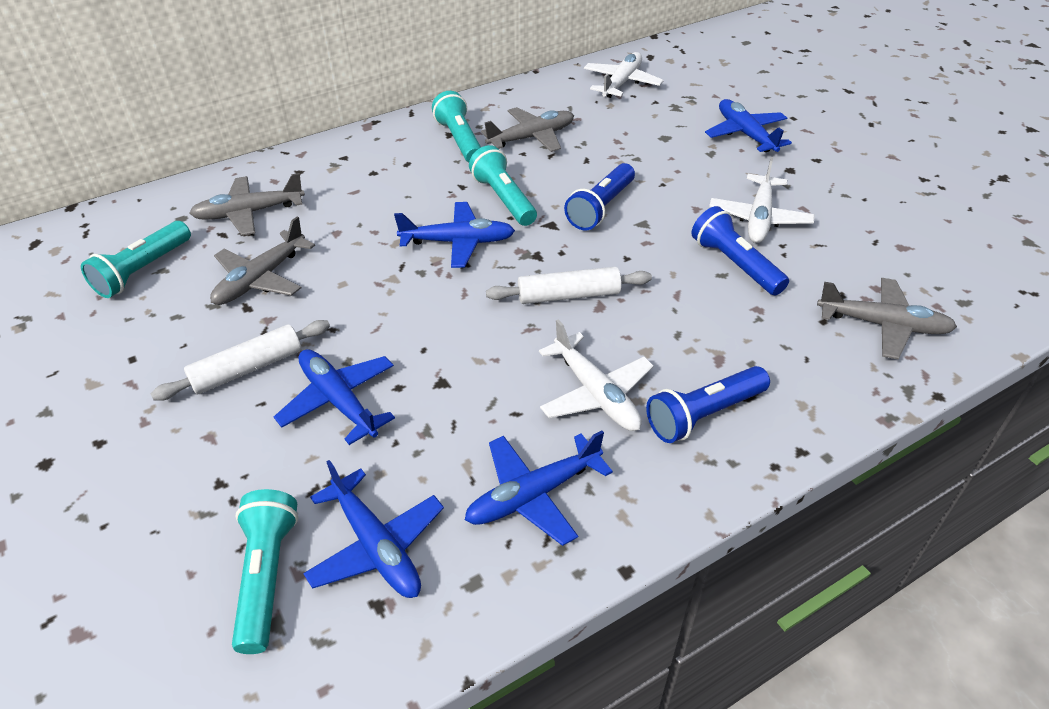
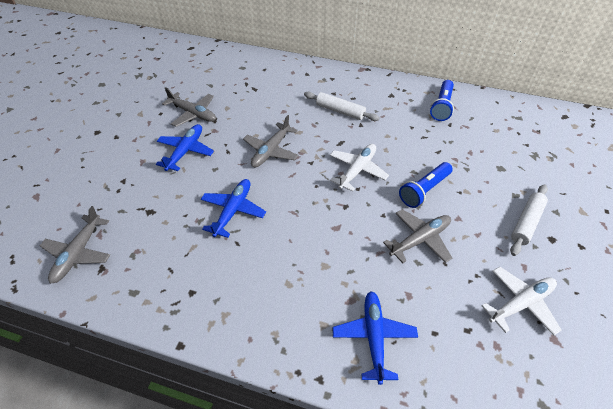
blue flashlight: [564,163,635,230] [646,366,770,443] [691,206,789,295] = 3 -> [399,162,453,208] [430,80,454,121] = 2
blue plane: [274,349,395,445] [303,460,444,598] [394,202,515,268] [465,430,613,546] [705,99,792,152] = 5 -> [156,124,214,171] [201,179,266,238] [333,291,418,385] = 3
turquoise flashlight: [81,221,191,298] [232,489,298,654] [432,91,481,162] [469,145,537,226] = 4 -> none = 0
white plane: [539,319,654,431] [584,52,664,98] [709,157,815,243] = 3 -> [330,144,389,192] [481,267,562,335] = 2

